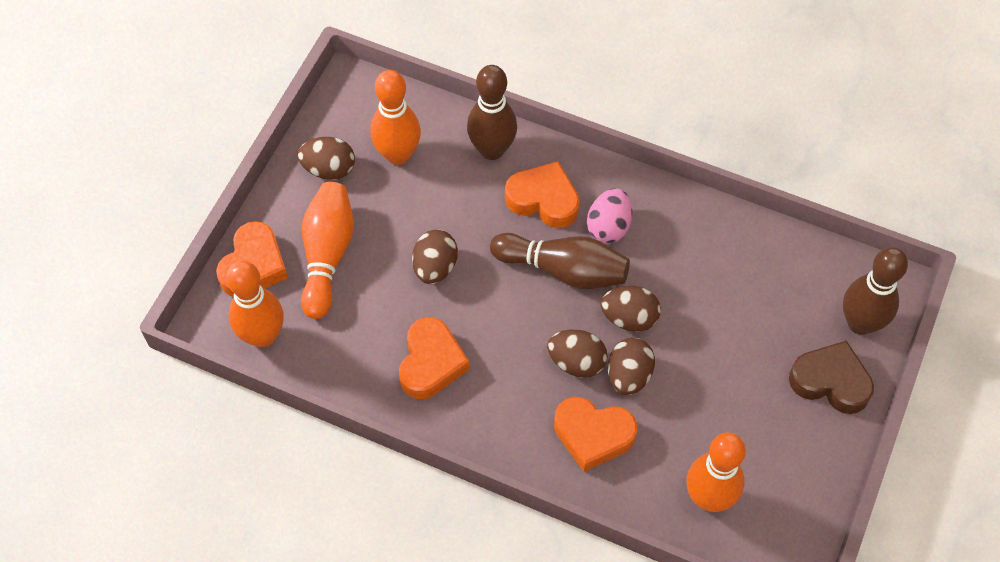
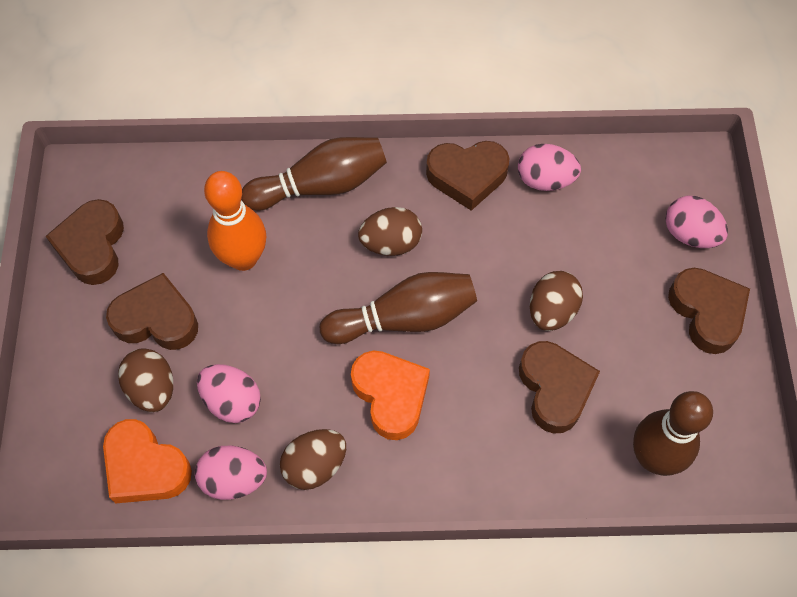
brown egg: [297,137,355,180] [412,229,458,284] [547,330,608,378] [600,286,661,332] [608,338,655,395] = 5 -> [118,348,173,412] [280,429,346,490] [358,207,422,256] [530,271,583,331] = 4
brown heart: [789,341,874,414] = 1 -> [46,199,124,285] [106,273,198,350] [426,141,510,211] [519,341,600,434] [668,268,750,354] = 5
orange bowling pin: [226,261,284,348] [301,182,354,319] [370,70,421,165] [686,432,746,512] = 4 -> [204,171,266,271] = 1
orange heart: [216,221,288,297] [399,317,470,399] [505,161,580,228] [554,397,637,472] = 4 -> [103,419,192,504] [351,351,430,440] = 2
pink egg: [587,189,632,244] = 1 -> [195,446,267,500] [197,364,261,423] [518,144,581,191] [665,196,728,248] = 4

